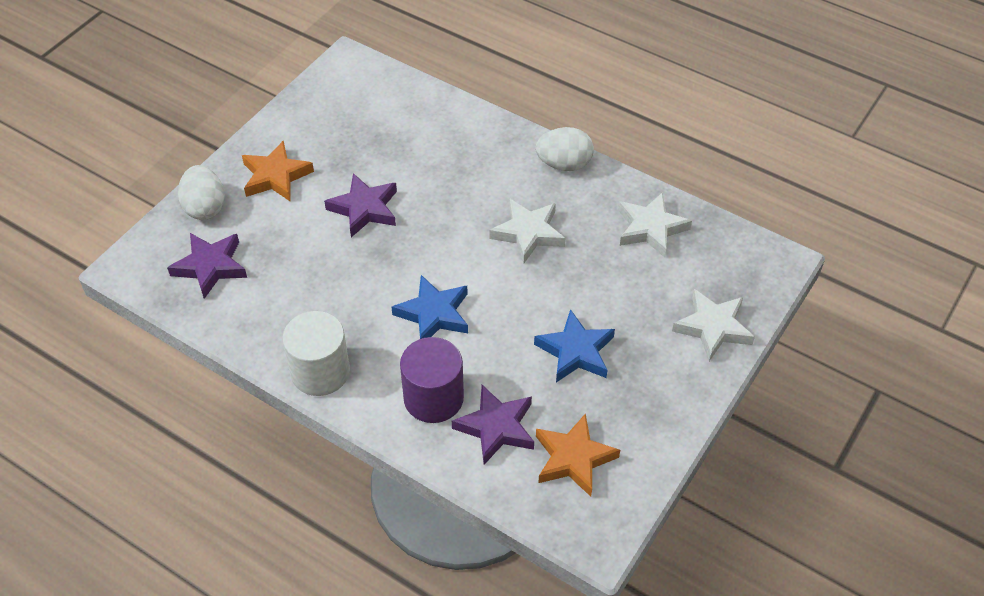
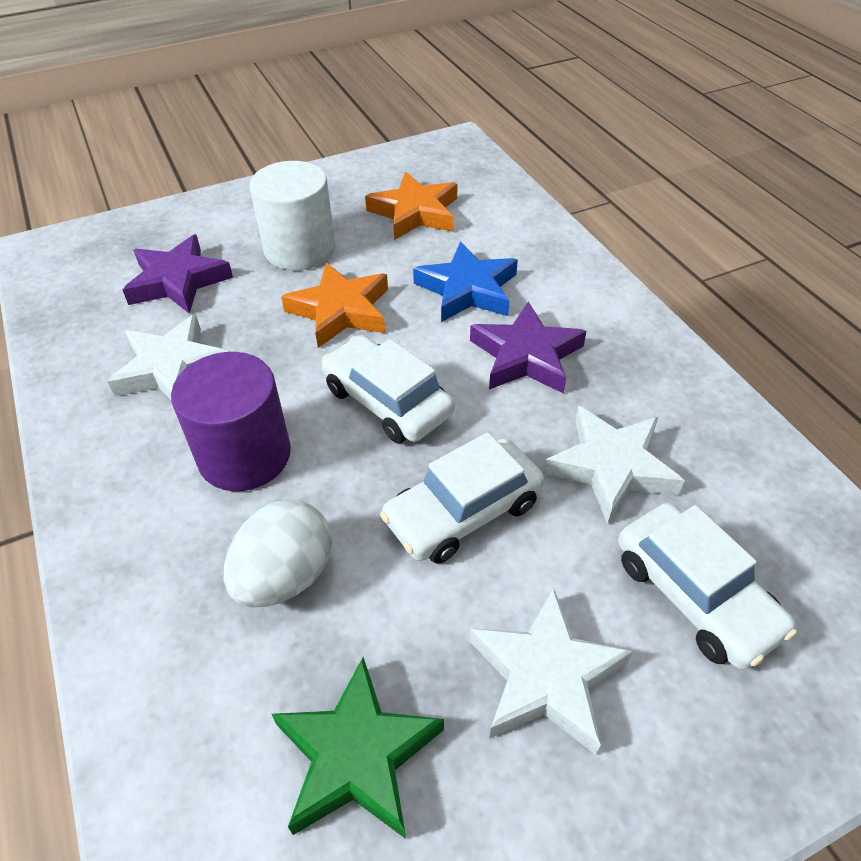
blue star: [392,275,468,339] [534,309,615,382] = 2 -> [413,242,518,322] = 1
green star: none = 0 -> [272,657,444,839] = 1
purple star: [167,233,247,299] [324,173,397,237] [452,385,534,465] = 3 -> [123,234,233,314] [470,301,586,394] = 2
white car: none = 0 -> [322,335,455,444] [380,432,544,564] [618,503,797,670] = 3
white egg: [178,165,225,220] [535,127,594,171] = 2 -> [224,499,332,607] = 1

